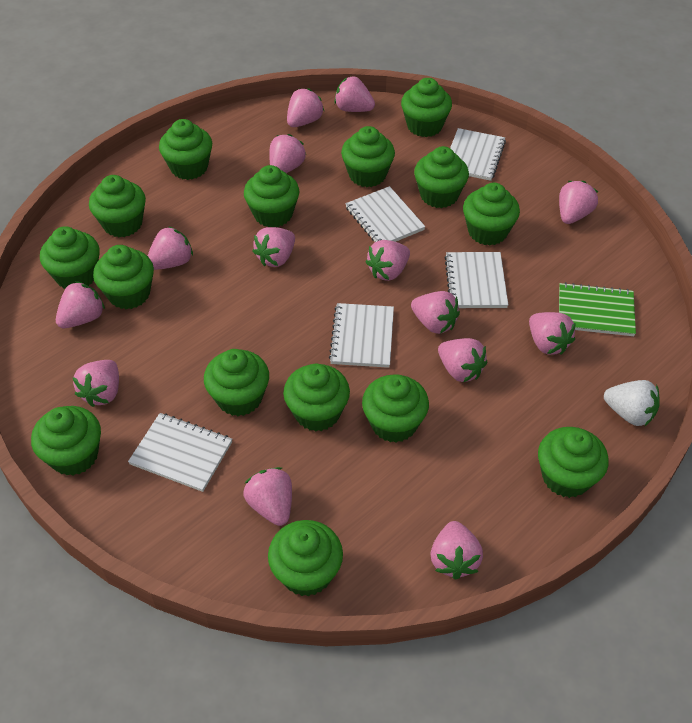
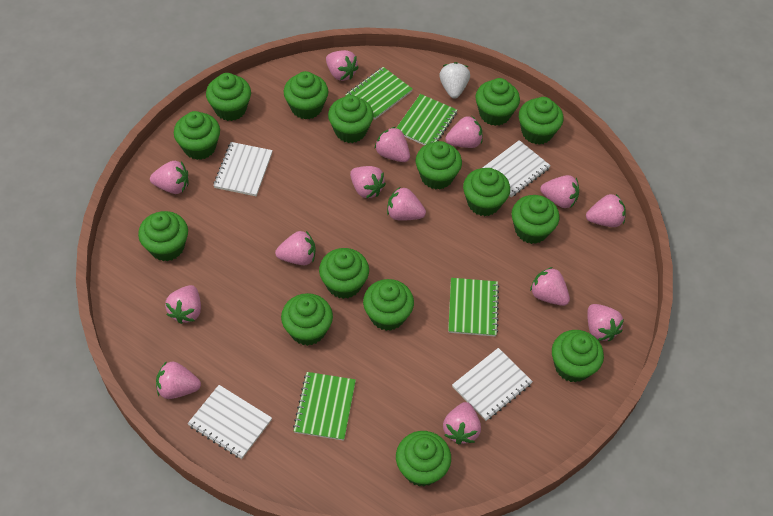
green notebook: [559,282,636,336] = 1 -> [293,372,356,441] [345,67,412,120] [396,94,457,145] [448,278,499,337] = 4
white notebook: [128,413,232,492] [329,303,394,368] [345,186,425,242] [444,252,508,308] [450,128,506,181] = 5 -> [188,385,272,459] [213,142,273,196] [452,348,533,421] [482,140,551,198] = 4

